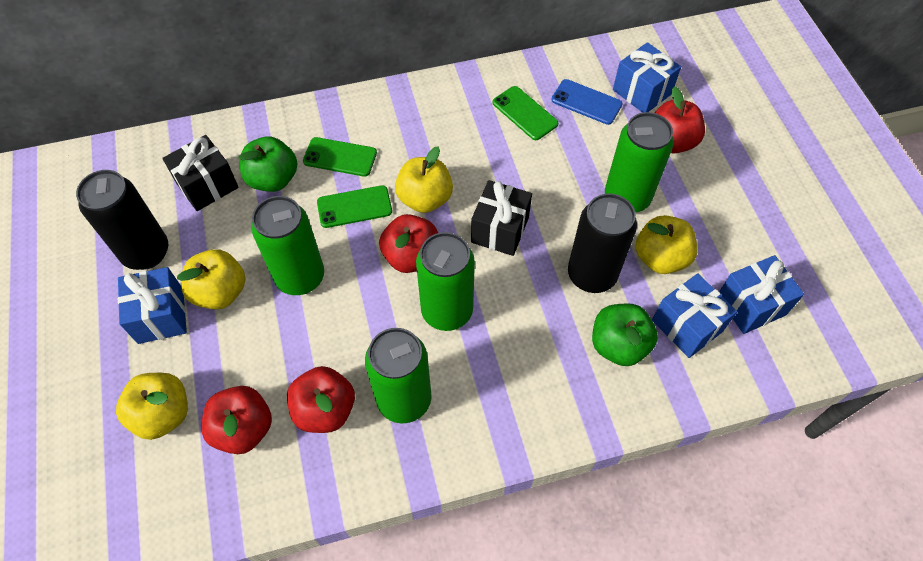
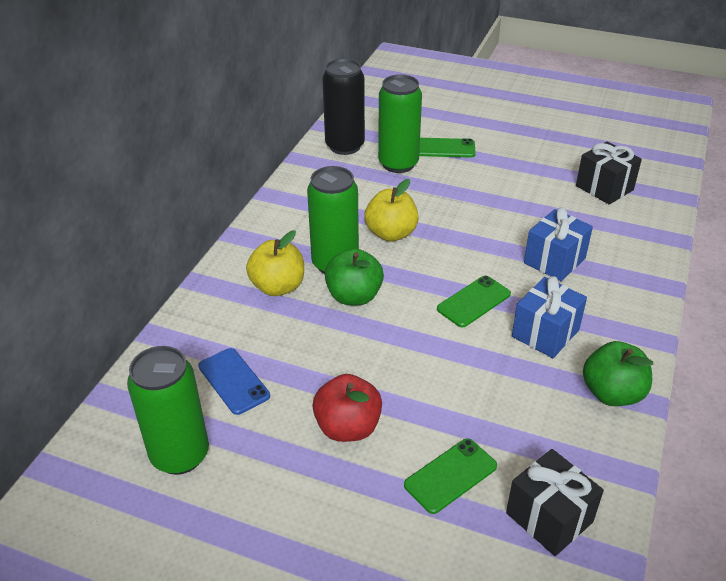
black can: [76,170,168,270] [568,194,637,293] = 2 -> [322,59,365,155] = 1
blue gift: [118,267,187,344] [613,42,681,113] [652,273,737,358] [719,255,804,334] = 4 -> [512,276,587,358] [524,207,593,281] = 2
green can: [251,196,324,295] [365,328,432,423] [416,232,475,331] [605,112,674,213] = 4 -> [127,346,209,475] [307,166,359,274] [378,74,422,173] = 3
red apple: [201,386,272,454] [287,366,355,433] [379,214,438,273] [655,86,705,154] = 4 -> [312,374,382,442] = 1
yellow apple: [116,373,188,440] [177,249,245,309] [395,146,453,213] [636,215,698,274] = 4 -> [246,230,304,296] [364,179,419,242] = 2

